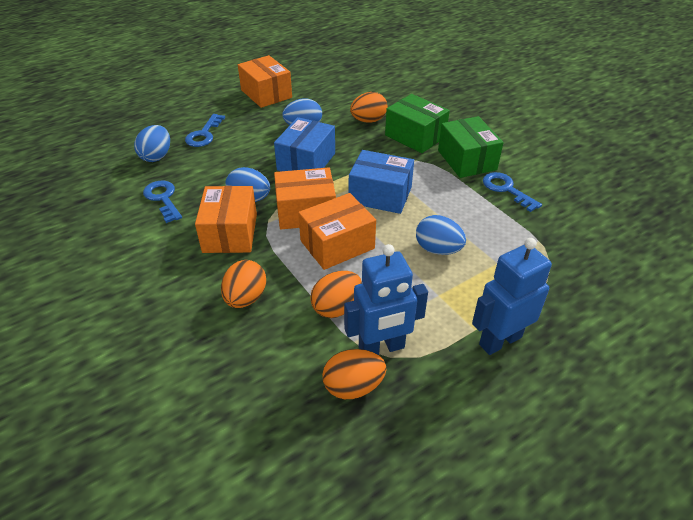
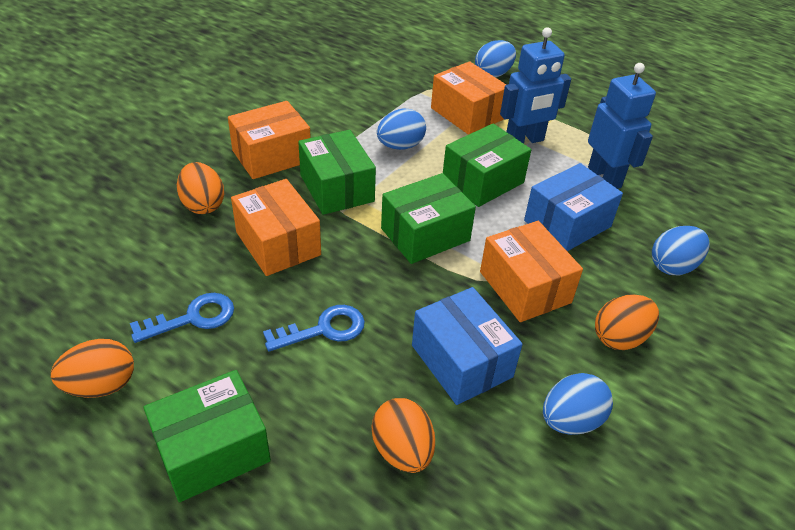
blue key: [143,180,182,223] [185,114,225,147] [483,172,542,212] = 3 -> [130,293,234,343] [263,305,365,351] = 2
green box: [385,94,450,153] [438,116,503,178] = 2 -> [144,370,271,502] [298,130,376,215] [381,173,476,264] [443,124,531,207] = 4

